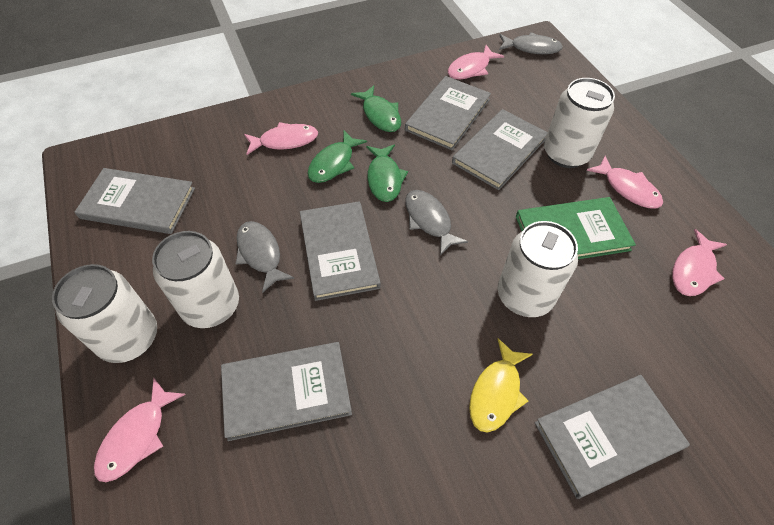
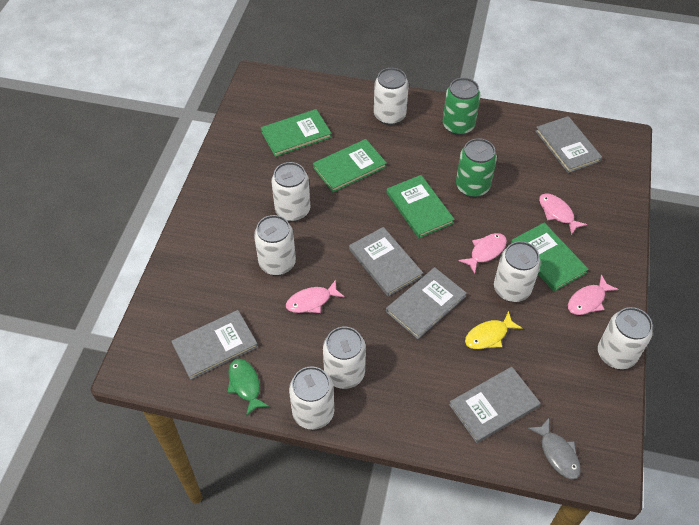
green book: [516,197,636,259] = 1 -> [261,109,332,157] [313,139,387,192] [386,175,455,238] [511,223,589,292] = 4
green can: none = 0 -> [443,78,481,135] [456,138,497,197] = 2
green fish: [307,131,367,183] [351,85,401,132] [366,144,408,202] = 3 -> [228,358,269,416] = 1
grey book: [75,168,195,234] [221,342,352,441] [300,201,381,301] [405,76,491,150] [452,109,548,190] [535,375,690,499] = 6 -> [171,310,258,380] [349,227,423,296] [386,267,467,339] [449,367,541,443] [535,116,602,173] = 5
grey fish: [235,221,294,293] [405,190,468,256] [499,32,563,54] = 3 -> [528,418,581,480] = 1
pink fish: [94,378,186,482] [244,122,318,155] [448,45,504,79] [586,156,663,209] [672,229,727,296] = 5 -> [286,280,345,313] [458,233,507,274] [539,193,587,235] [568,275,619,315] = 4
white can: [52,264,157,363] [152,231,239,328] [498,221,578,317] [544,78,615,168] = 4 -> [254,215,296,275] [271,162,310,222] [289,366,334,430] [323,327,366,389] [374,68,409,125] [494,241,541,302] [598,307,653,369] = 7

